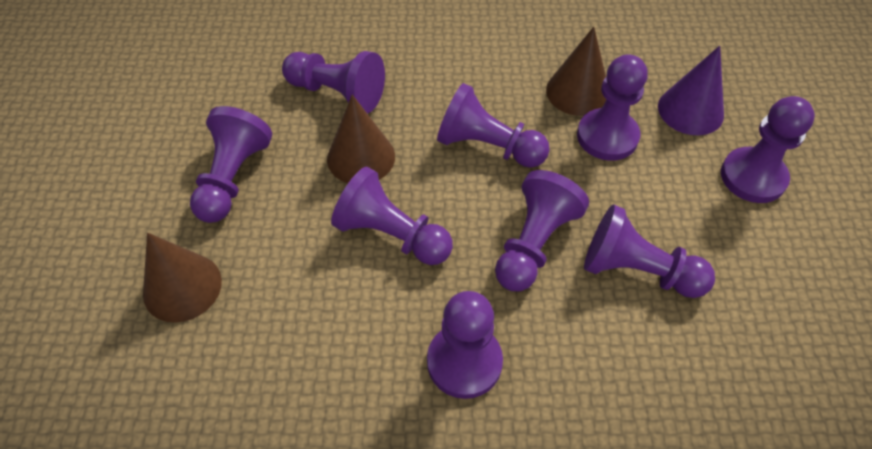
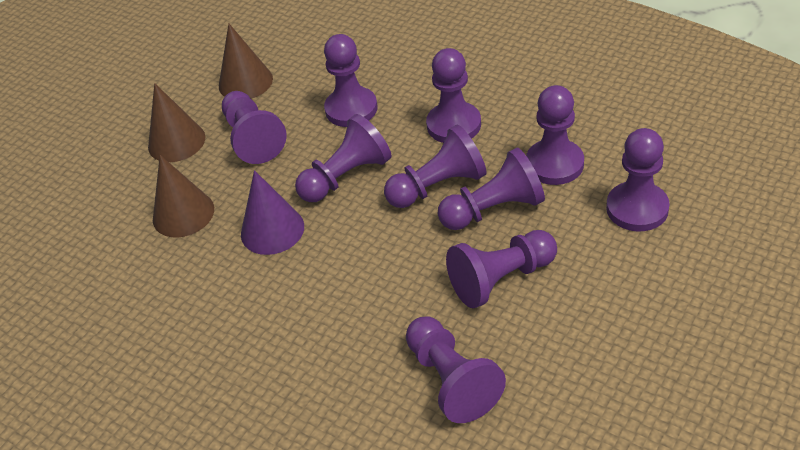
purple pawn: [190,106,272,223] [282,51,385,113] [331,167,453,265] [427,291,503,399] [437,83,550,168] [495,170,589,291] [577,54,648,161] [584,204,715,298] [721,96,815,203] = 9 -> [222,91,287,164] [295,114,391,202] [324,34,377,127] [384,125,487,208] [406,316,506,423] [426,48,481,143] [438,148,545,230] [446,230,557,308] [526,85,584,185] [606,128,670,231] = 10

